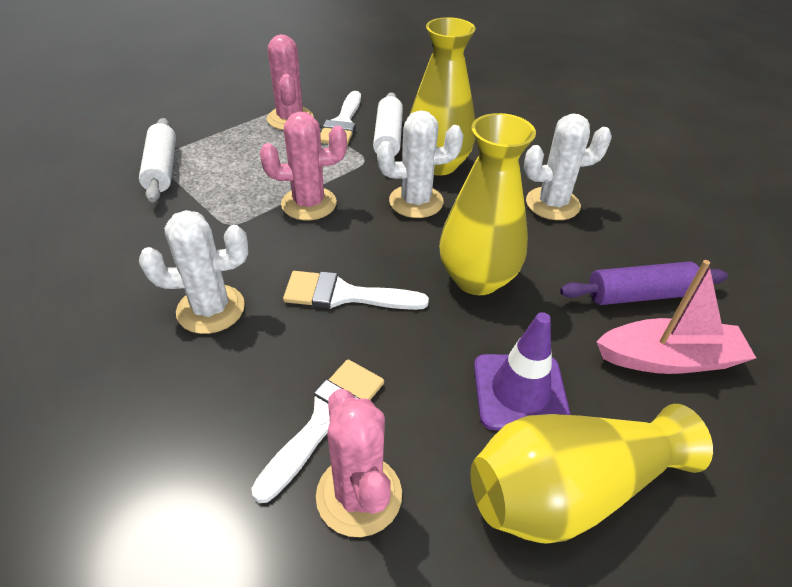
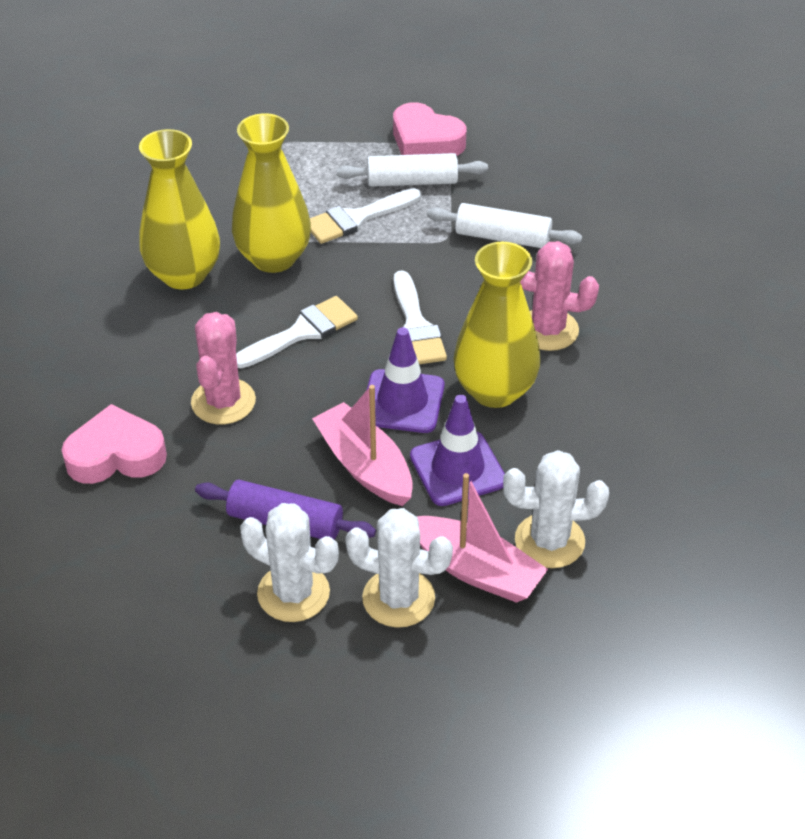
pink boat: [596,260,756,374] = 1 -> [312,385,413,506] [416,473,548,603] = 2
pink cactus: [260,111,347,220] [267,34,313,130] [316,389,402,537] = 3 -> [191,312,256,424] [520,241,599,351] = 2
pink heart: none = 0 -> [62,404,167,484] [393,102,467,156] = 2
purple traffic cone: [474,312,571,430] = 1 -> [366,327,445,433] [410,395,505,506] = 2

